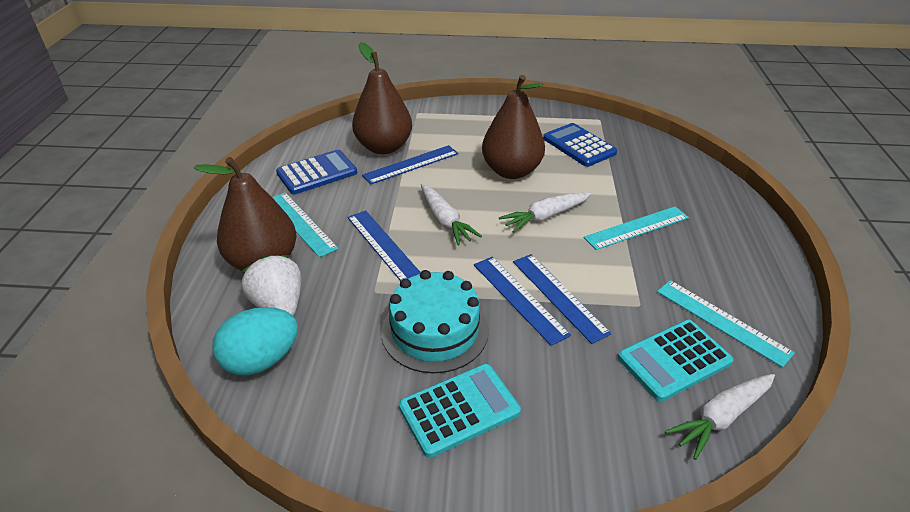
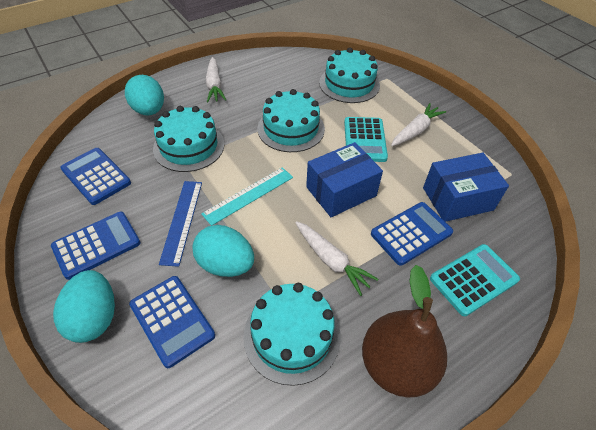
blue box: none = 0 -> [306,142,383,217] [423,153,509,222] = 2
blue calculator: [276,150,357,194] [543,123,617,167] = 2 -> [51,212,141,280] [60,148,131,205] [129,276,215,368] [371,202,453,266] = 4
blue ruler: [348,210,421,281] [362,145,458,185] [474,257,571,346] [513,254,611,344] = 4 -> [159,181,202,267] = 1
brown pear: [194,157,297,271] [352,42,412,154] [482,75,545,179] = 3 -> [362,265,447,397] = 1
turquoise cake: [382,270,489,373] = 1 -> [153,106,225,172] [243,283,341,386] [258,89,325,152] [319,48,380,103] = 4
turquoise egg: [212,307,298,375] = 1 -> [53,270,115,343] [125,75,164,116] [192,225,254,277] = 3
turquoise ruler: [272,192,339,257] [584,206,689,250] [657,280,795,368] = 3 -> [201,167,293,226] = 1
white strawberry: [241,255,301,316] = 1 -> none = 0

